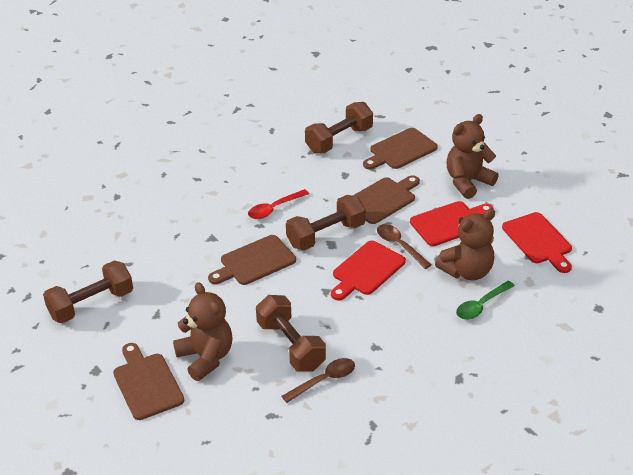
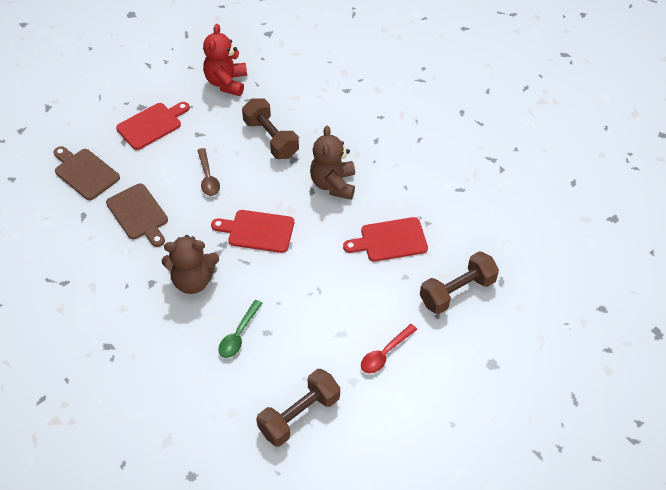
brown cutting board: [113,343,184,420] [208,235,296,285] [353,175,420,224] [363,128,438,169] = 4 -> [54,146,120,200] [106,184,168,247] = 2
brown dumbbell: [43,260,133,323] [256,295,326,372] [286,195,366,250] [305,102,373,153] = 4 -> [242,98,299,159] [256,369,340,447] [420,251,499,314] = 3
brown spoon: [282,358,355,403] [377,224,431,269] = 2 -> [197,148,220,196] = 1
brown teddy bear: [173,282,232,381] [435,209,495,281] [446,114,499,199] = 3 -> [162,235,219,294] [310,125,355,200] = 2
red teddy bear: none = 0 -> [203,24,247,96] = 1

